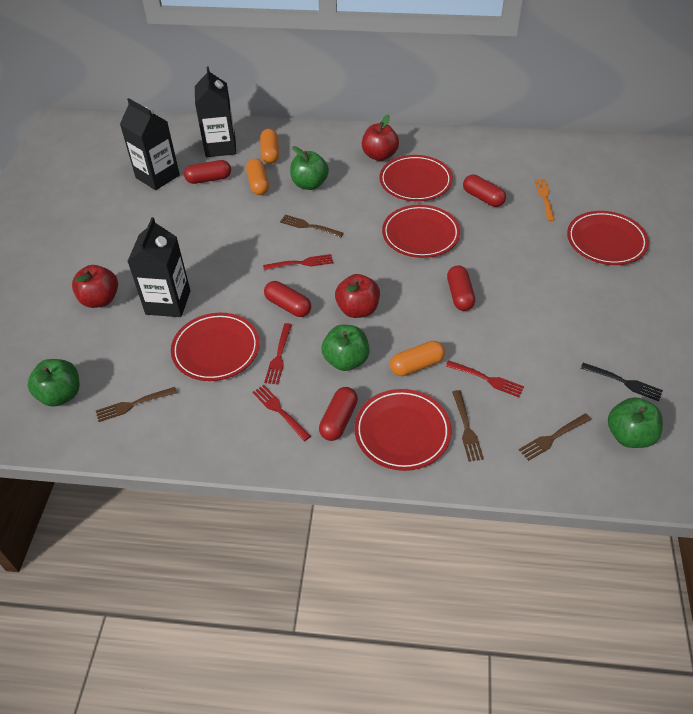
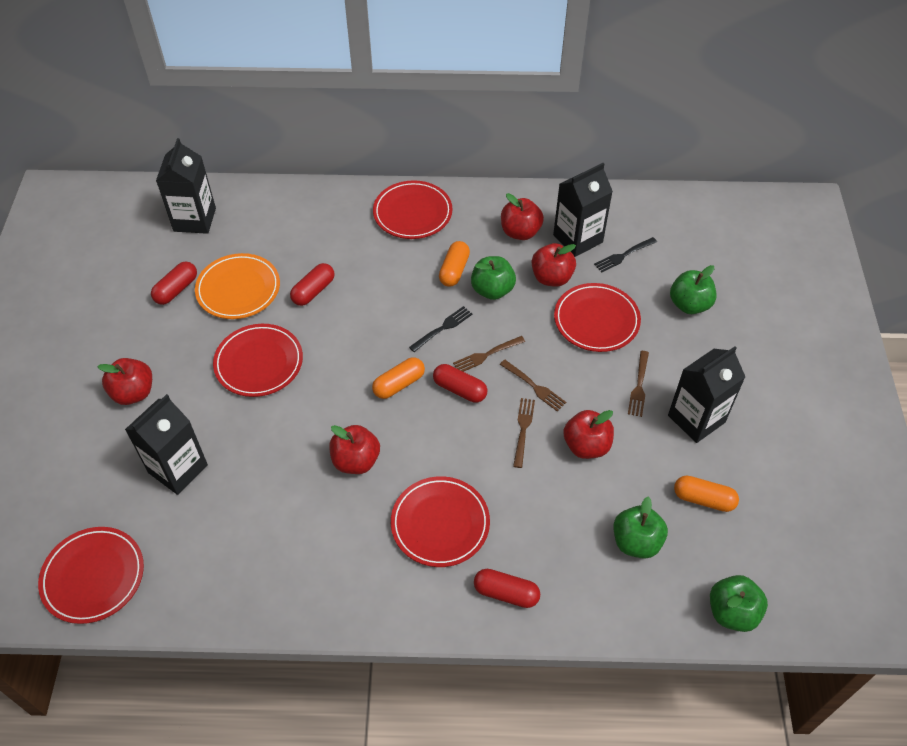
black carton: [120,98,180,190] [127,217,191,317] [195,66,236,157] = 3 -> [125,394,208,495] [156,138,216,234] [553,163,613,257] [668,346,745,443] = 4
black fork: [581,363,663,401] = 1 -> [409,306,472,352] [594,237,657,272] = 2
orange fork: [535,179,555,221] = 1 -> none = 0
orange plate: none = 0 -> [195,253,280,319] = 1
red apple: [72,265,118,308] [335,274,380,318] [362,115,399,161] = 3 -> [97,358,152,405] [329,425,380,474] [501,193,544,240] [532,243,576,287] [563,410,614,459] = 5
red capsule: [184,160,231,184] [264,281,311,317] [319,387,358,441] [447,265,475,311] [463,174,506,207] = 5 -> [151,262,197,305] [290,263,334,306] [433,364,487,403] [474,569,540,608] = 4
red fork: [252,385,311,441] [263,254,333,270] [264,323,292,385] [446,360,524,397] = 4 -> none = 0

